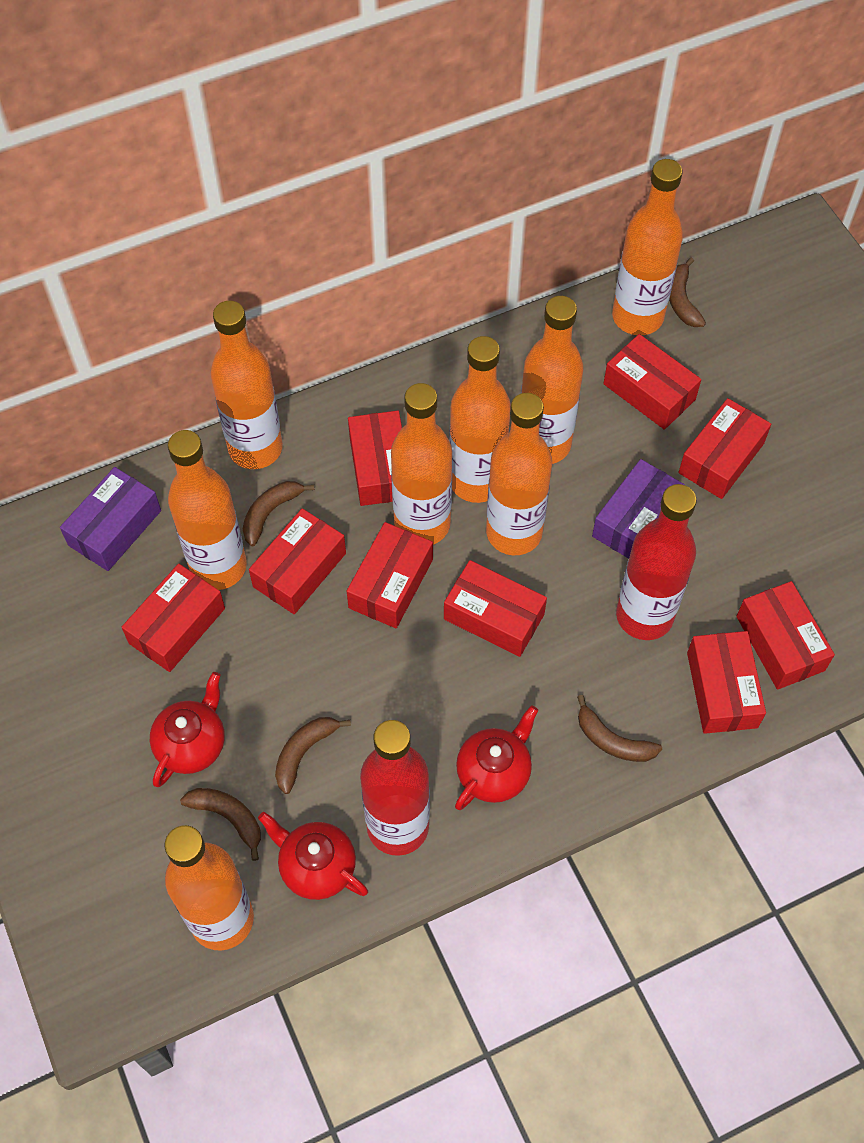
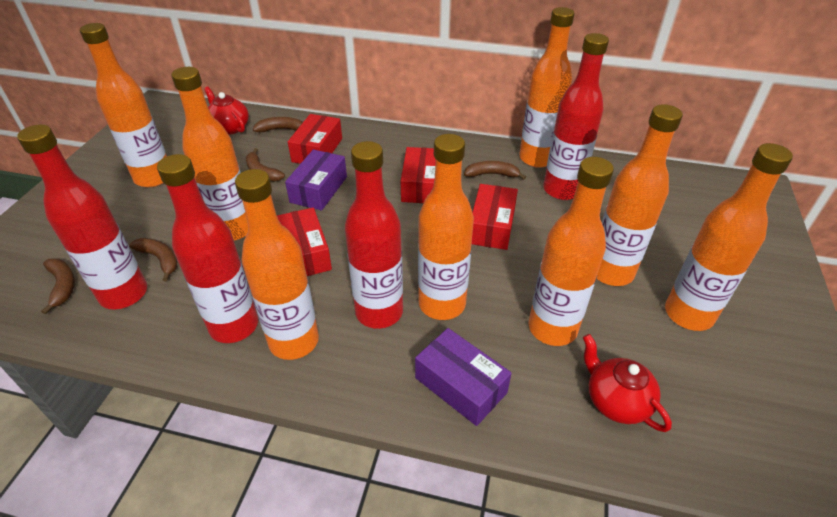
red bottle: [360,720,430,856] [616,484,697,640] = 2 -> [17,124,147,309] [157,154,258,343] [345,141,403,329] [543,33,609,200] = 4
red box: [122,564,225,672] [249,508,346,614] [347,522,433,628] [348,411,402,506] [444,560,547,657] [603,334,701,430] [678,398,771,499] [687,631,766,734] [736,581,835,690] = 9 -> [277,208,332,276] [288,114,342,164] [401,147,436,203] [472,184,518,250] = 4
red teapot: [150,672,225,787] [258,812,368,900] [455,705,538,810] = 3 -> [204,87,249,135] [583,334,672,432] = 2

